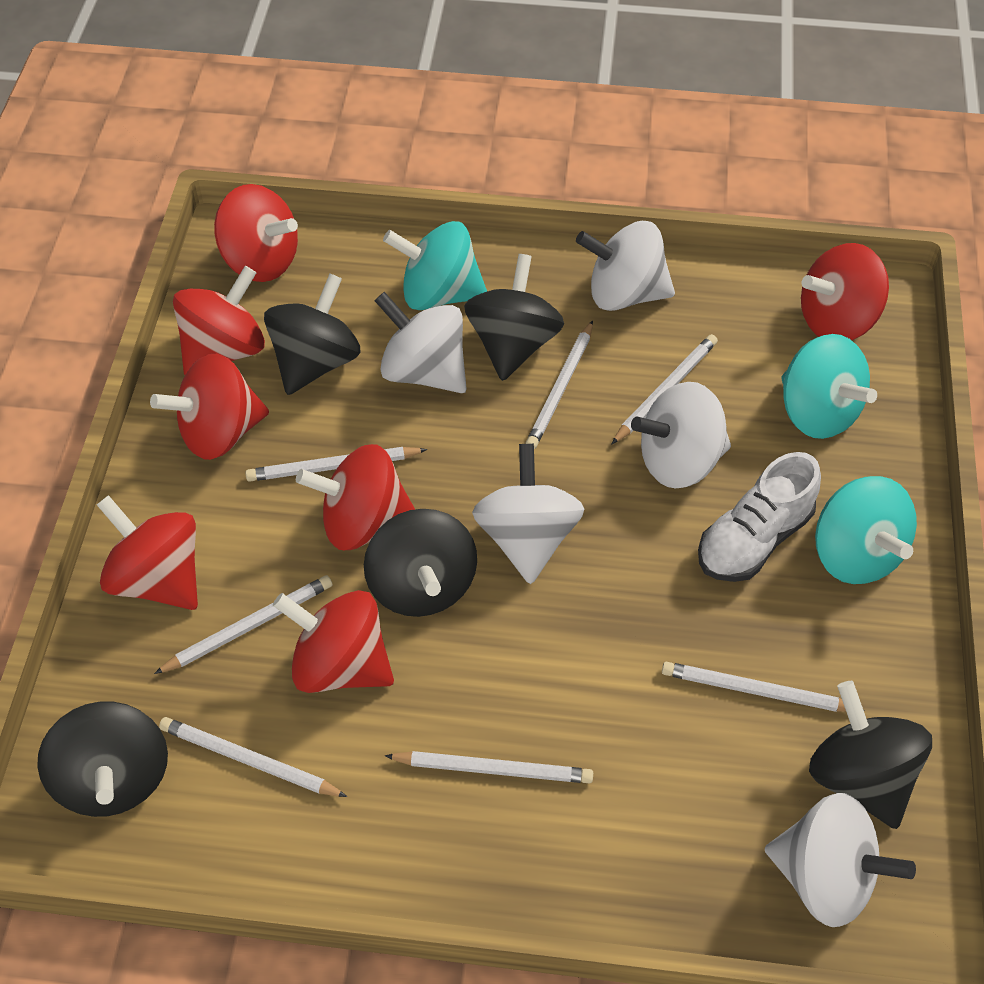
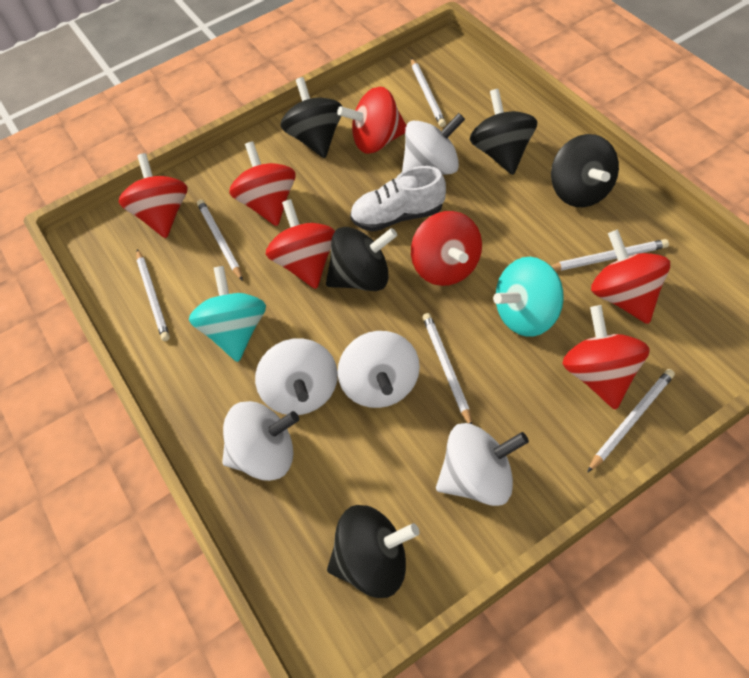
turquoise spinning top: [383,221,487,310] [781,334,877,439] [815,476,917,584] = 3 -> [189,266,266,362] [493,257,564,337] = 2
white pencil: [154,575,332,674] [159,717,347,797] [245,447,427,482] [385,751,593,784] [526,320,593,449] [612,334,718,444] [662,662,865,712] = 7 -> [136,249,170,341] [197,200,243,281] [411,58,446,127] [422,313,472,424] [551,239,669,271] [587,369,675,473] = 6

